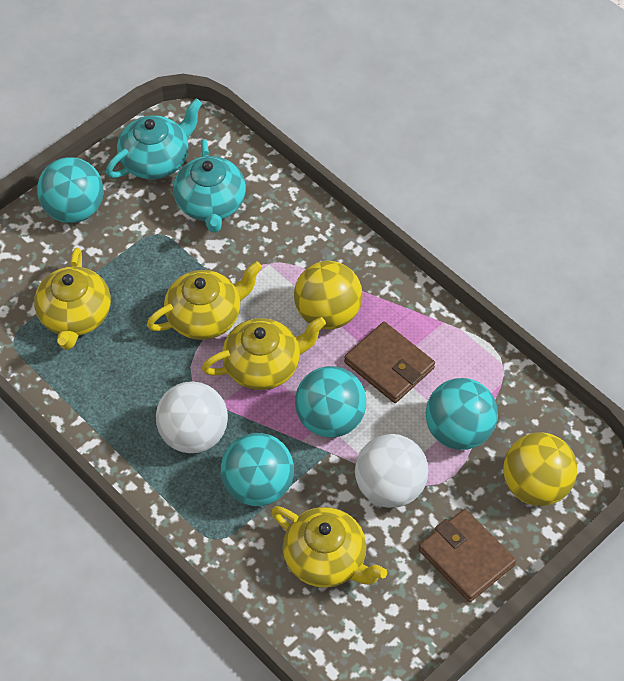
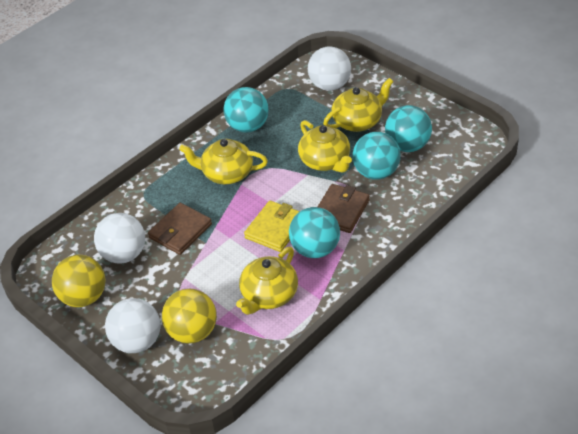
turquoise teapot: [106,99,202,180] [173,139,246,233] = 2 -> none = 0
white ball: [156,381,228,453] [355,434,428,508] = 2 -> [94,213,145,264] [105,298,161,353] [308,46,351,91] = 3
yellow wallet: none = 0 -> [244,201,300,252] = 1

